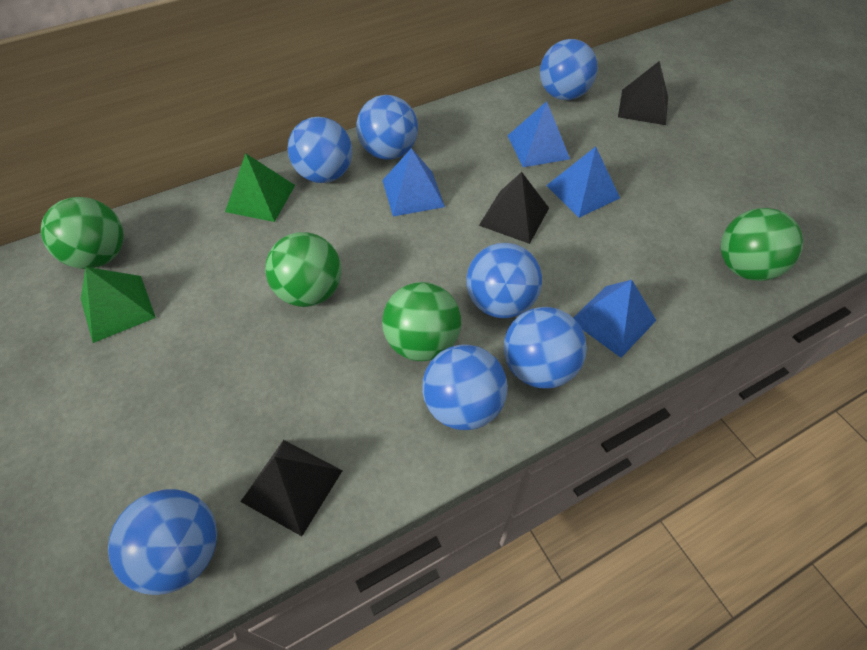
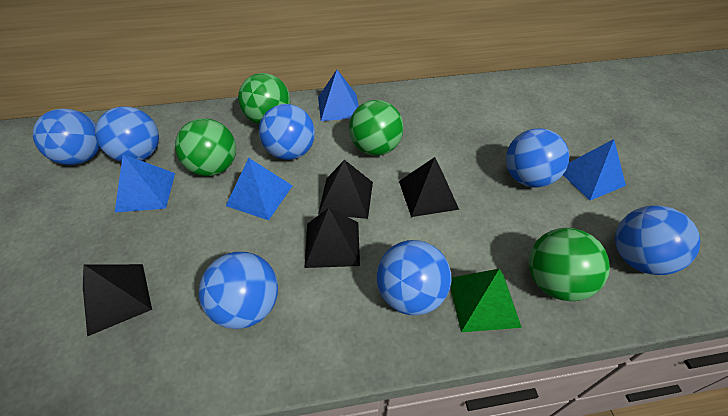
black pyramid: [240,440,343,536] [479,172,549,244] [618,61,668,125] = 3 -> [83,264,152,336] [304,208,360,268] [318,160,373,219] [399,157,459,217] = 4
green pyramid: [81,267,156,343] [225,153,295,222] = 2 -> [450,269,522,332] = 1

